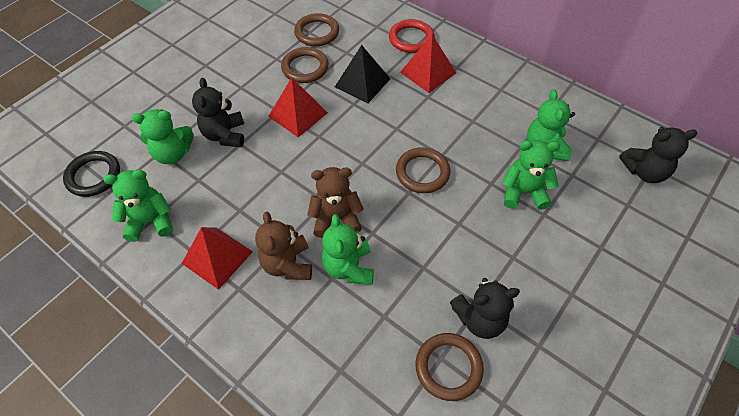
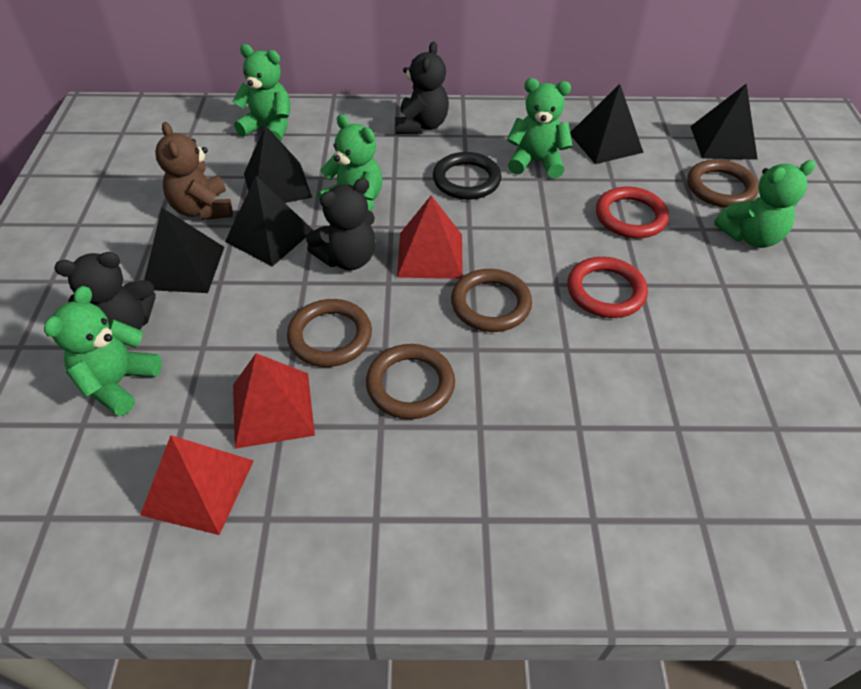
black pyramid: [335,45,390,103] = 1 -> [144,208,224,293] [225,176,314,267] [244,125,312,203] [570,84,644,164] [690,83,758,160] = 5
brown teddy bear: [255,212,312,280] [307,167,364,238] = 2 -> [155,122,233,220] = 1
red ring: [389,19,434,53] = 1 -> [567,257,648,318] [596,187,669,238] = 2

